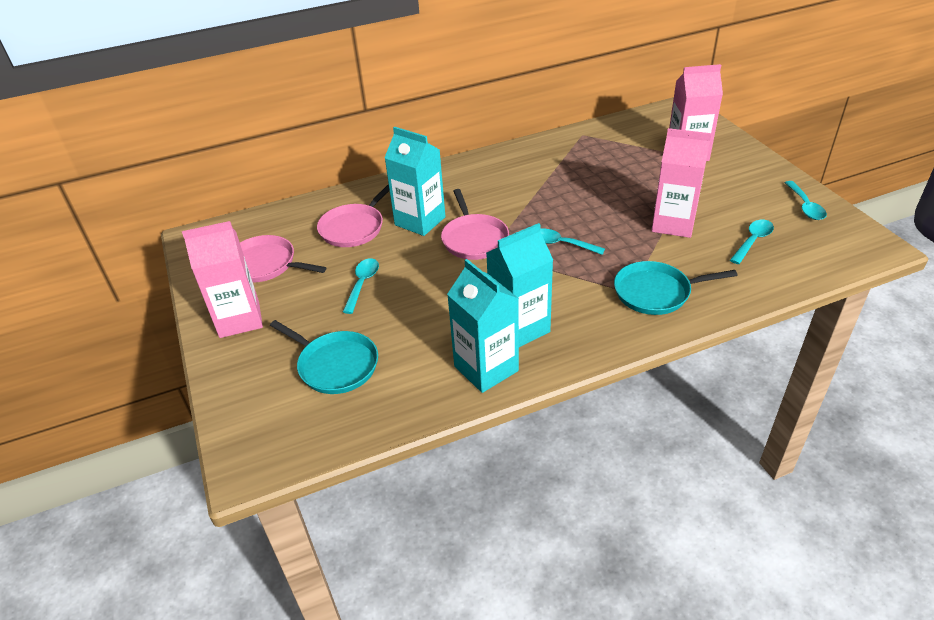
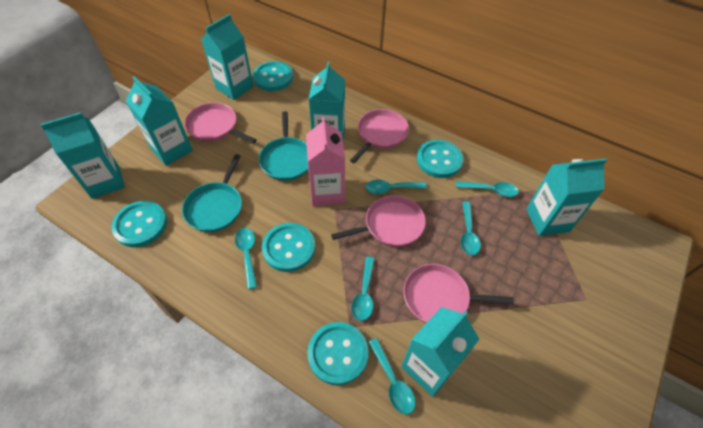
pink carton: [182,221,263,338] [652,128,711,238] [669,64,723,161] = 3 -> [306,117,345,206] = 1
pink pan: [240,235,326,283] [317,184,390,247] [441,189,509,260] = 3 -> [184,102,257,144] [331,195,426,247] [350,109,409,163] [403,264,514,323] = 4
turquoise button: none = 0 -> [111,201,167,247] [253,61,293,91] [262,223,315,272] [307,322,369,385] [417,140,463,178] = 5
turquoise carton: [385,126,445,236] [447,259,519,393] [486,223,553,347] = 3 -> [40,112,125,199] [126,76,193,166] [201,14,254,100] [309,62,345,139] [401,307,479,397] [526,158,607,236] = 6
turquoise spoon: [343,258,379,314] [540,229,605,255] [730,220,774,264] [785,181,827,220] = 4 -> [235,228,257,289] [351,257,375,321] [366,180,426,194] [368,338,415,415] [456,181,519,197] [461,202,481,255] = 6

